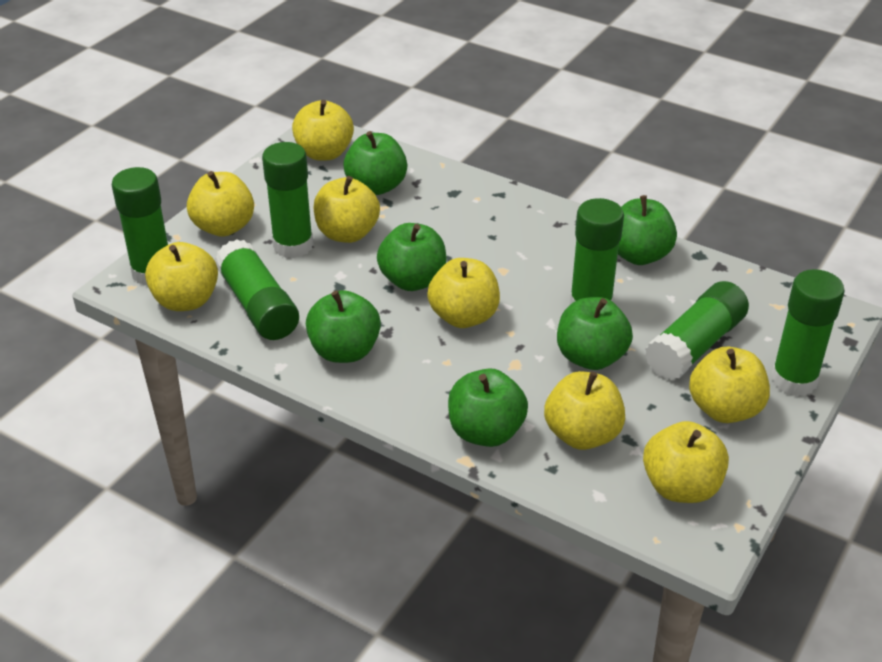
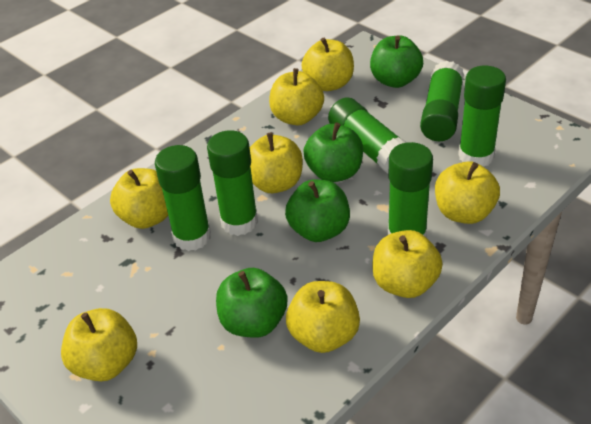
green apple: [306,290,381,363] [343,131,407,195] [377,223,447,291] [448,368,528,447] [557,297,633,370] [618,195,677,265] = 6 -> [216,268,287,338] [285,179,350,242] [304,122,363,182] [370,35,423,88] = 4

